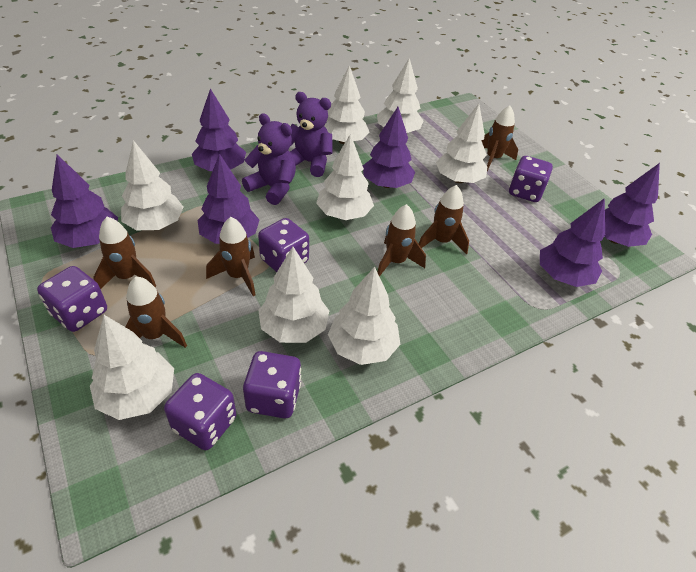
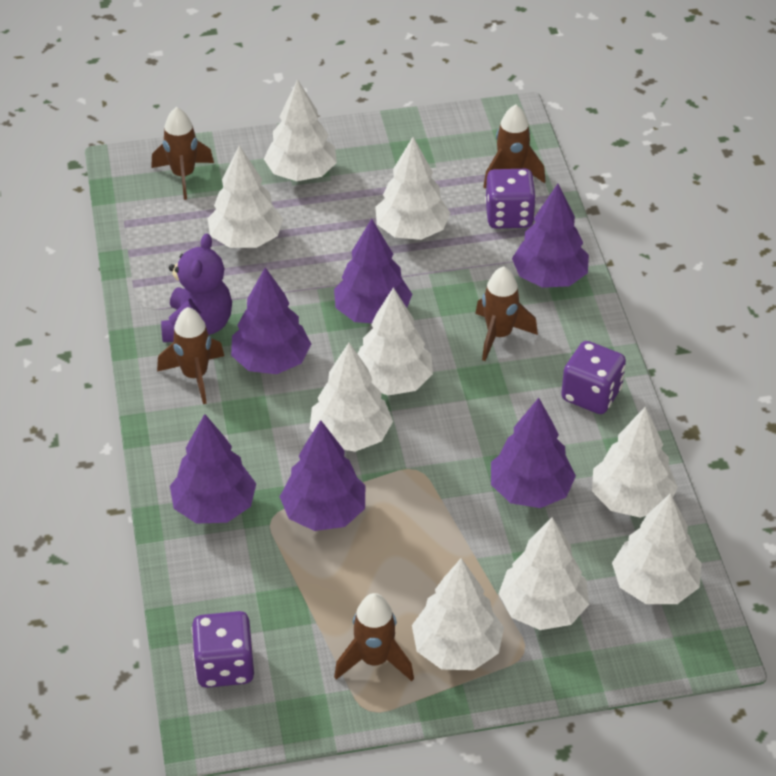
brown rocket: [93,217,156,289] [126,276,187,348] [206,217,255,296] [377,204,426,277] [419,185,469,255] [481,105,518,171] = 6 -> [151,107,214,200] [157,307,224,404] [334,593,414,681] [475,266,538,361] [483,104,545,189] = 5
purple dice: [37,266,107,332] [164,373,236,450] [243,351,301,419] [258,218,309,272] [509,156,553,202] = 5 -> [191,611,254,688] [485,169,536,229] [561,341,626,414] = 3
purple teddy bear: [242,113,296,205] [290,92,332,177] = 2 -> [161,234,232,342] = 1
white tree: [90,315,174,420] [121,140,184,230] [258,247,329,343] [316,134,374,220] [324,65,369,144] [328,267,401,365] [377,58,424,133] [436,104,487,183] = 8 -> [208,145,283,248] [264,79,337,181] [309,343,393,452] [357,288,433,396] [375,137,450,240] [412,558,504,670] [498,517,589,630] [592,407,678,518] [612,493,702,604] = 9

